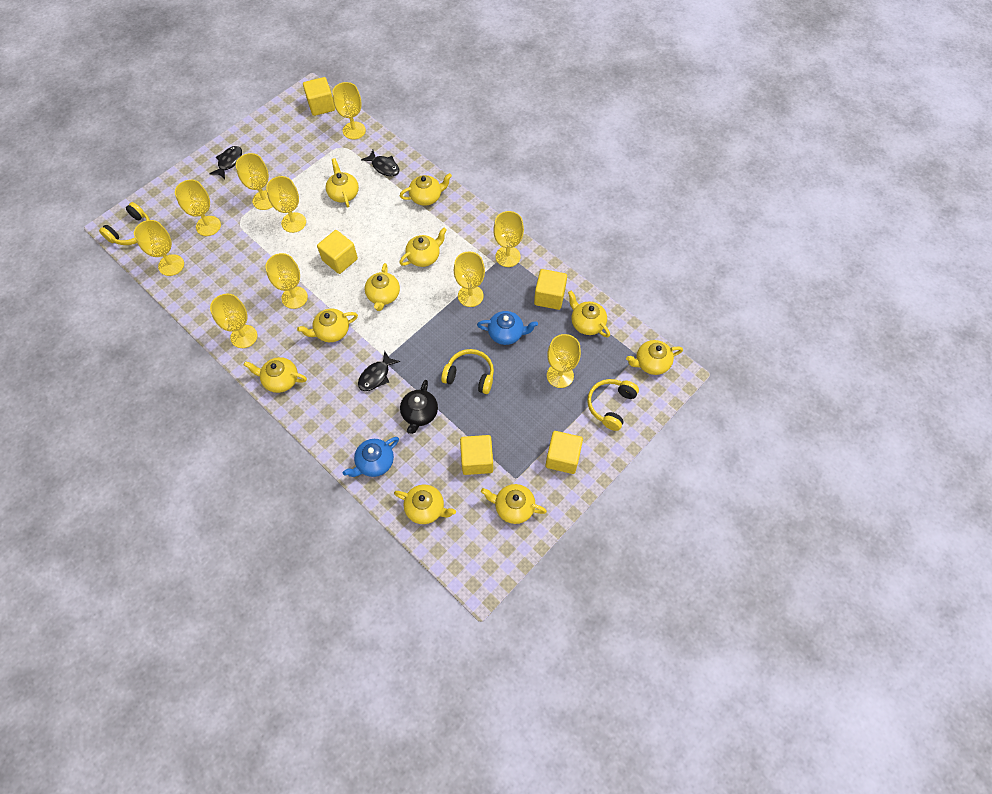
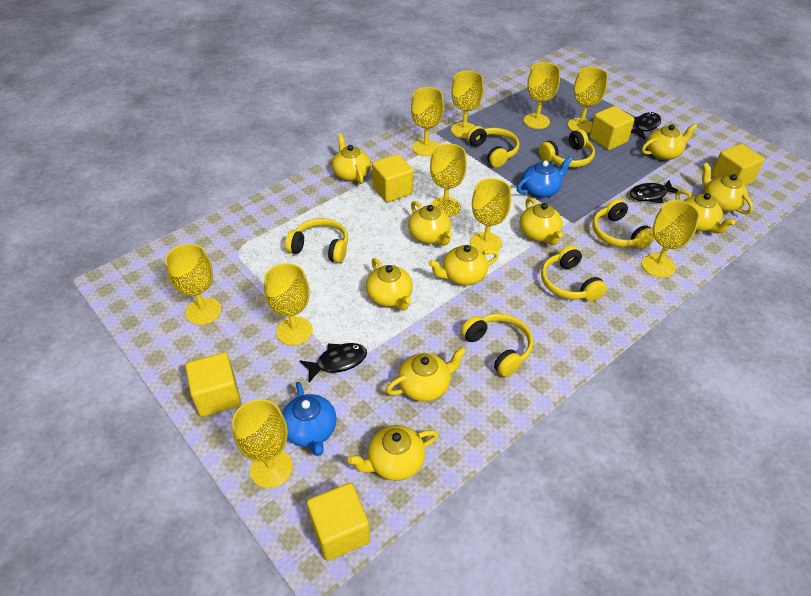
black teapot: [400,380,438,434] = 1 -> none = 0
yellow headphones: [99,202,150,245] [441,349,494,394] [587,379,639,431] = 3 -> [285,218,348,263] [461,314,533,377] [467,126,519,167] [539,129,595,168] [541,245,607,302] [592,199,655,249] = 6

